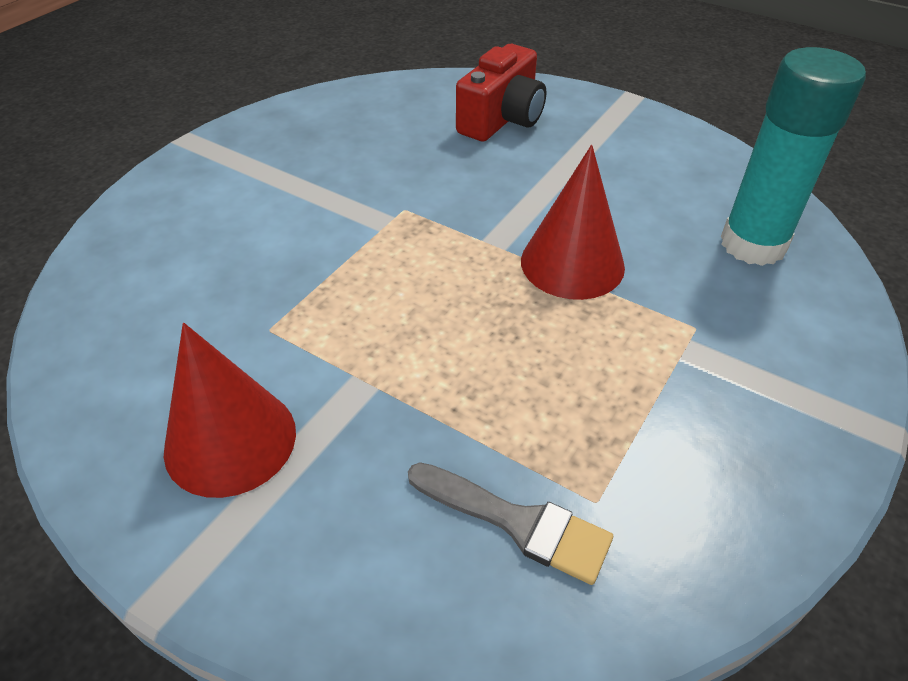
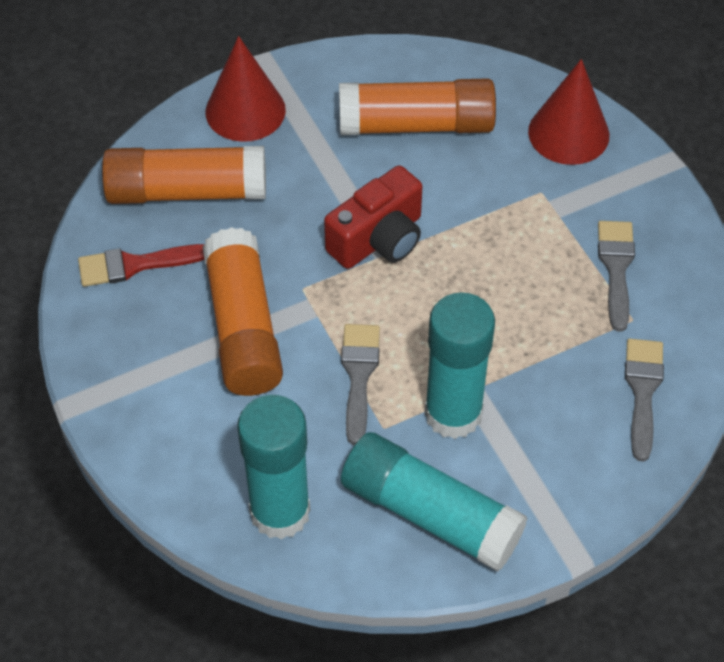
grey brush: [408,462,613,585] = 1 -> [341,324,380,445] [598,221,635,332] [625,339,664,462] = 3
orange glue stick: none = 0 -> [102,146,266,204] [202,227,283,396] [339,78,496,135] = 3
red brush: none = 0 -> [78,244,204,287] = 1
turquoise glue stick: [721,47,866,266] = 1 -> [237,395,310,540] [341,432,528,572] [424,292,495,439] = 3

